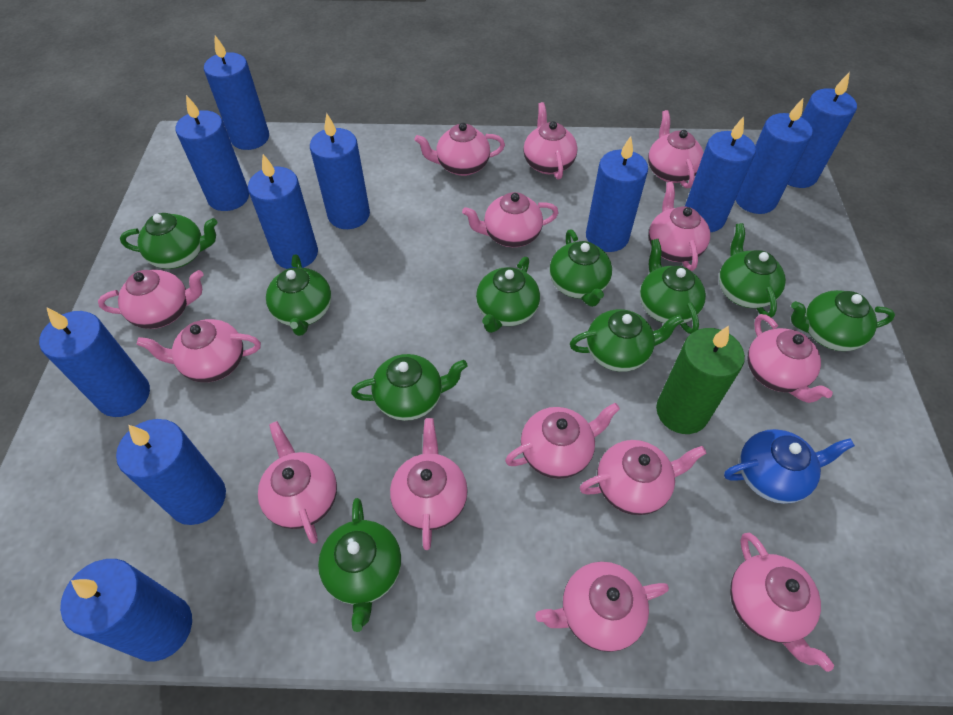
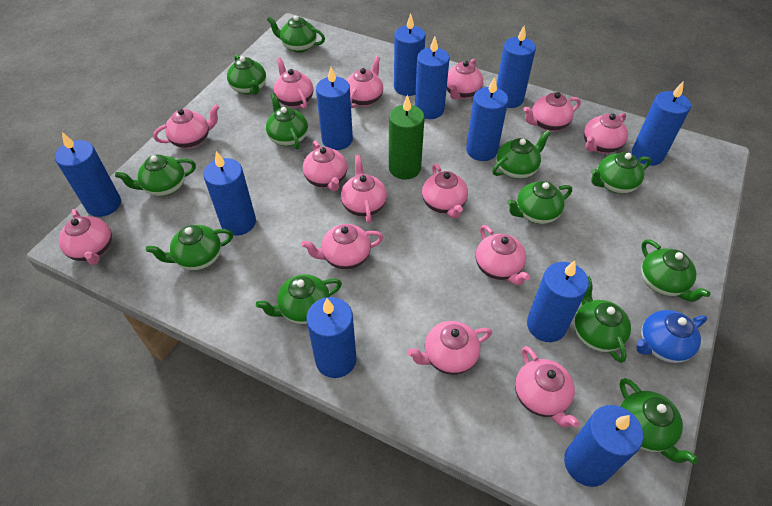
green teapot: [120,213,217,269] [266,254,332,336] [318,498,401,632] [351,354,468,421] [476,257,540,333] [550,229,612,307] [570,309,684,372] [640,239,706,334] [719,223,786,318] [791,290,895,351] = 10 -> [115,155,196,196] [146,225,233,270] [227,55,266,95] [256,274,342,324] [266,93,308,149] [267,16,325,53] [492,130,551,179] [507,181,572,224] [574,276,631,363] [591,152,651,194] [619,378,698,464] [641,239,711,302] = 12

